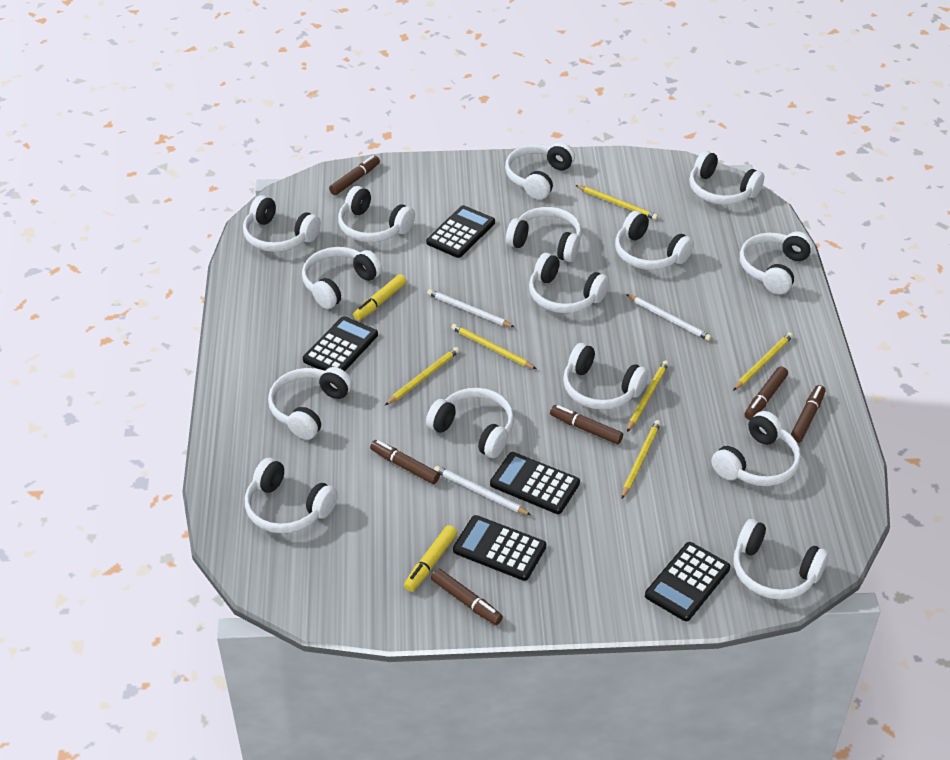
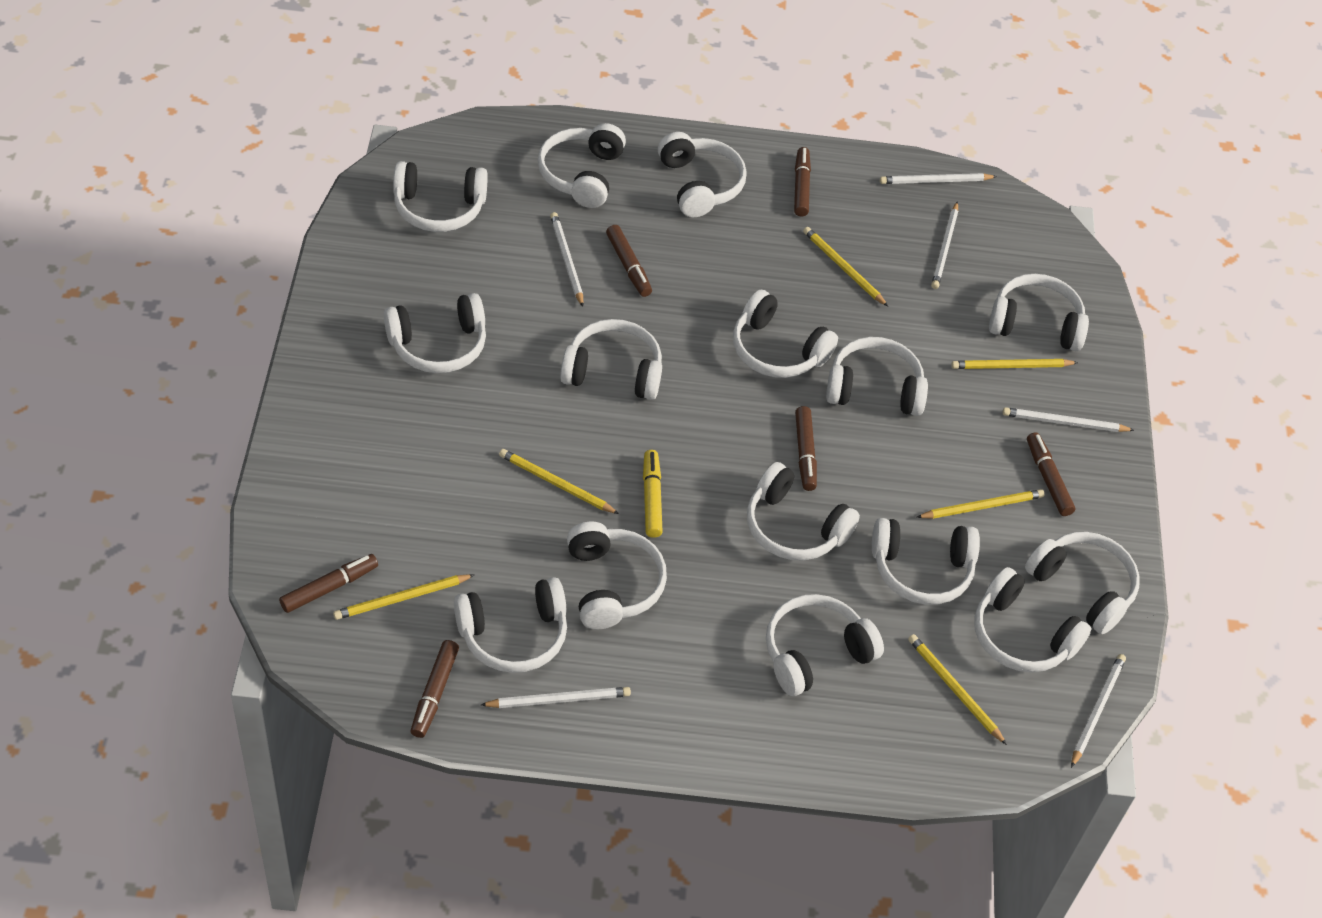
black calculator: [303,316,378,371] [426,205,495,258] [453,515,546,581] [490,452,580,514] [645,542,730,621] = 5 -> none = 0
white pencil: [427,289,514,327] [434,466,531,515] [626,294,712,341] = 3 -> [481,687,631,708] [550,212,583,307] [880,173,997,184] [931,202,958,289] [1003,407,1134,432] [1071,654,1126,768] = 6
yellow marker: [353,274,406,321] [404,525,457,592] = 2 -> [643,450,663,538] = 1

